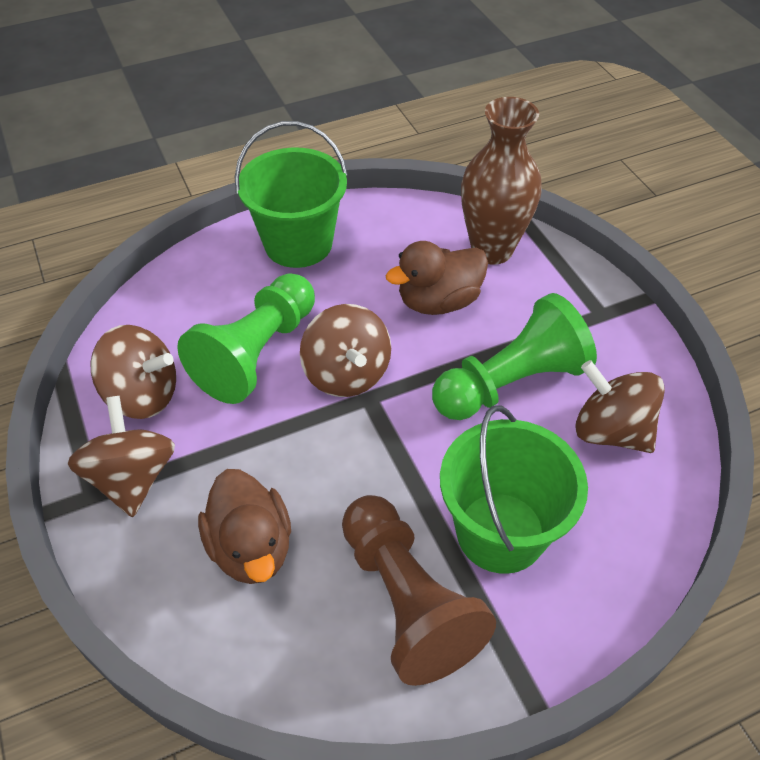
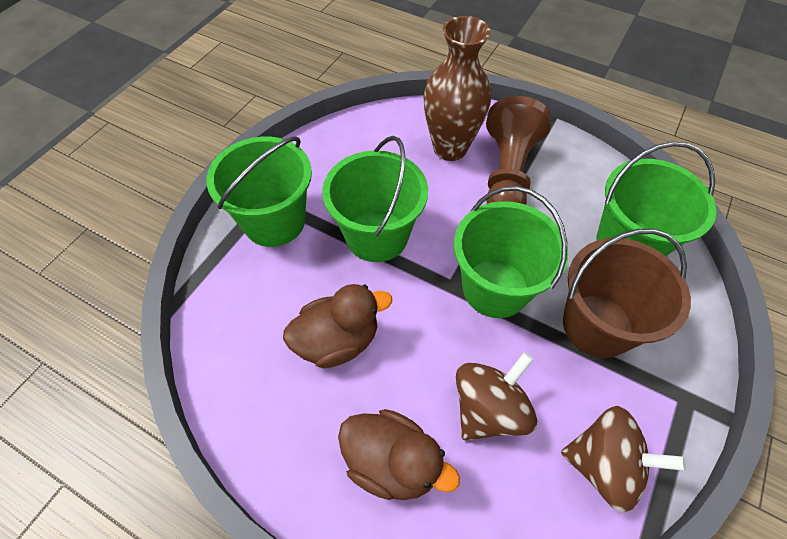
brown bucket: none = 0 -> [563,229,691,358] = 1
brown spinning top: [67,396,175,517] [91,325,176,419] [300,304,391,397] [575,360,665,453] = 4 -> [456,352,538,441] [561,406,686,513] = 2
green bucket: [235,121,348,268] [440,405,588,574] = 2 -> [206,136,312,247] [322,136,428,262] [454,186,568,318] [596,142,716,256] = 4
green pawn: [177,273,315,404] [432,293,597,420] = 2 -> none = 0

